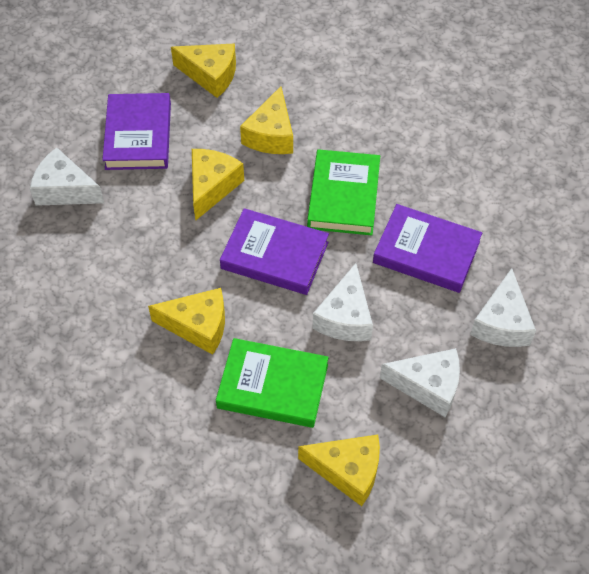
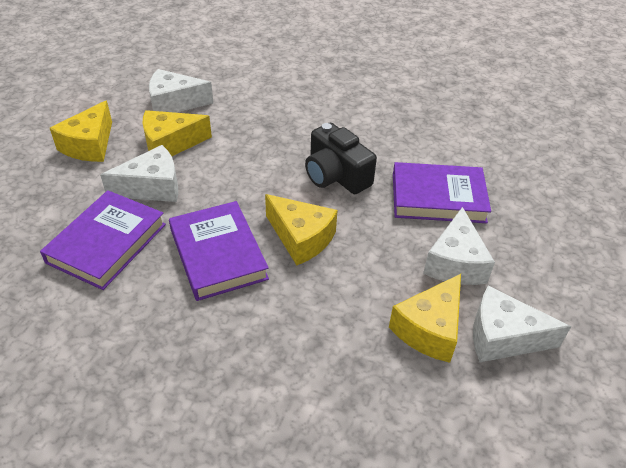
black camera: none = 0 -> [305,123,377,194] = 1
green book: [216,338,329,428] [307,149,380,235] = 2 -> none = 0
yellow cheese: [148,288,225,355] [171,43,236,98] [192,149,244,220] [240,86,293,154] [298,435,380,506] = 5 -> [50,100,112,162] [143,110,212,156] [265,194,338,265] [389,274,461,363] = 4

